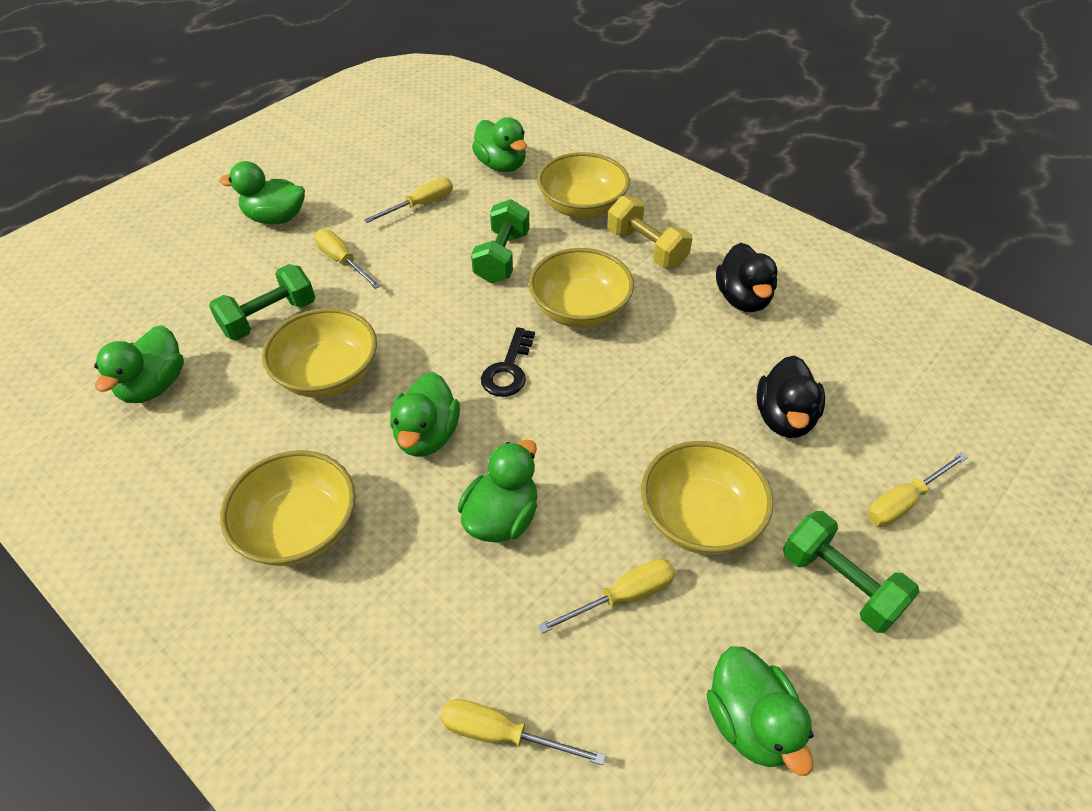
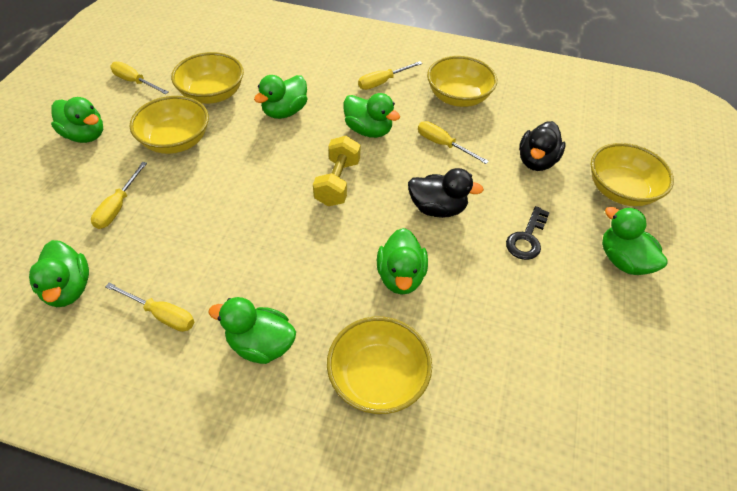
green duck: [94,325,184,403] [219,161,305,224] [390,372,460,457] [458,440,537,543] [472,117,527,172] [707,646,814,776] = 6 -> [29,240,89,307] [51,97,103,143] [209,297,296,364] [254,75,307,119] [343,93,400,138] [377,228,428,295] [602,207,668,275] = 7
green dumbbell: [209,264,315,341] [471,199,529,283] [783,511,919,633] = 3 -> none = 0

